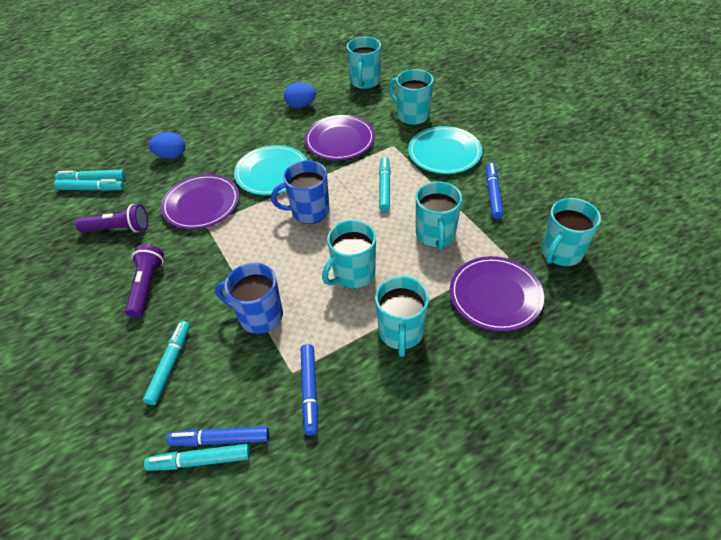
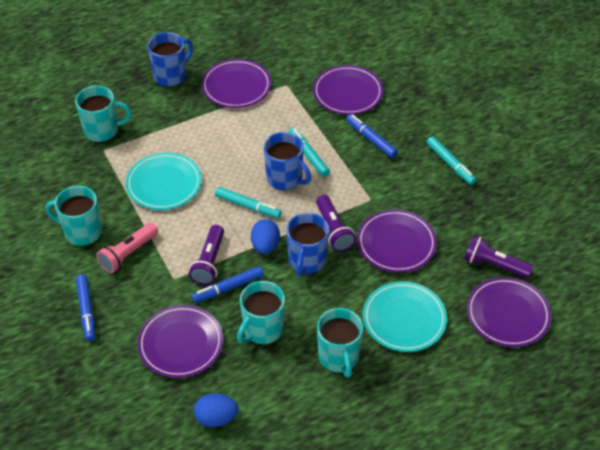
blue mug: [215,263,283,334] [271,160,329,224] = 2 -> [147,32,193,87] [264,132,311,190] [286,213,329,277] = 3
pink flashlight: none = 0 -> [96,222,158,273] = 1
purple flashlight: [75,204,148,232] [125,244,164,318] = 2 -> [189,225,224,285] [316,195,356,252] [464,235,534,278] = 3
purple plate: [161,174,239,229] [304,115,375,160] [450,256,544,332] = 3 -> [137,305,223,378] [201,59,271,108] [313,65,383,115] [357,209,437,273] [467,277,552,347] = 5
turquoise marker: [54,179,124,191] [55,170,126,180] [143,321,190,405] [144,444,250,471] [379,157,391,211] = 5 -> [215,187,282,218] [289,128,330,177] [427,136,476,185] = 3
turquoise mug: [322,220,376,289] [347,37,381,89] [375,276,429,357] [389,69,434,125] [416,181,462,250] [541,198,601,266] = 6 -> [45,186,102,246] [75,86,132,142] [237,281,285,344] [317,308,363,378] = 4

